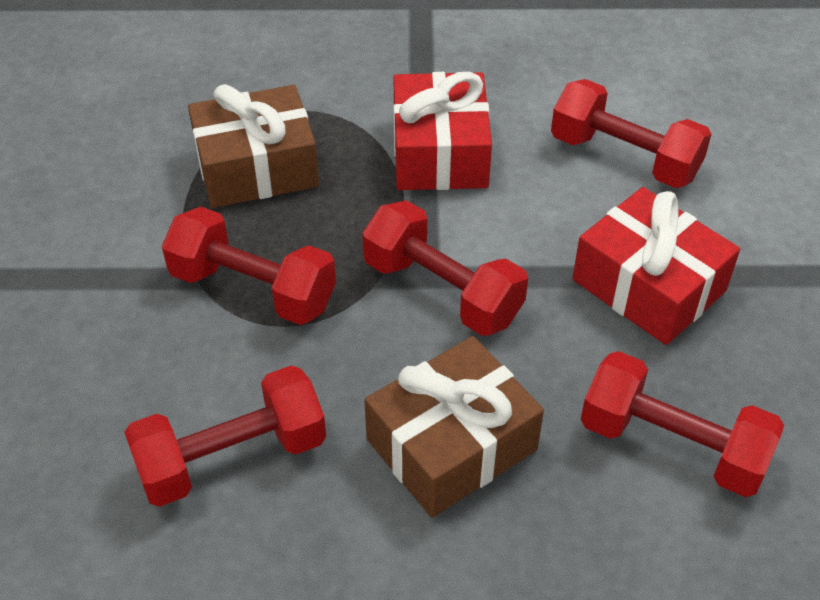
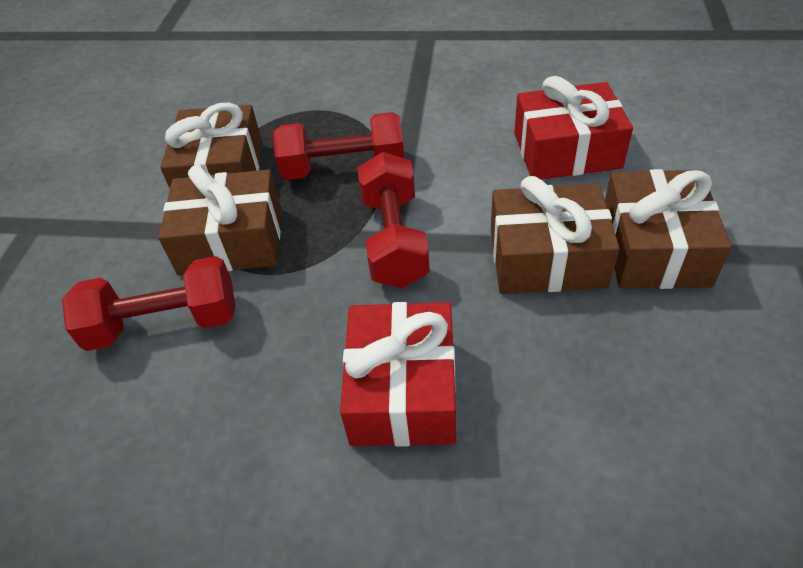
brown gift: [188,84,319,208] [364,336,544,518] = 2 -> [158,164,281,275] [160,103,263,188] [491,176,620,294] [605,169,732,289] = 4
red dumbbell: [124,365,326,507] [162,206,336,325] [362,200,528,336] [551,79,712,188] [581,351,784,497] = 5 -> [62,256,236,351] [273,112,404,180] [357,152,430,288] = 3

